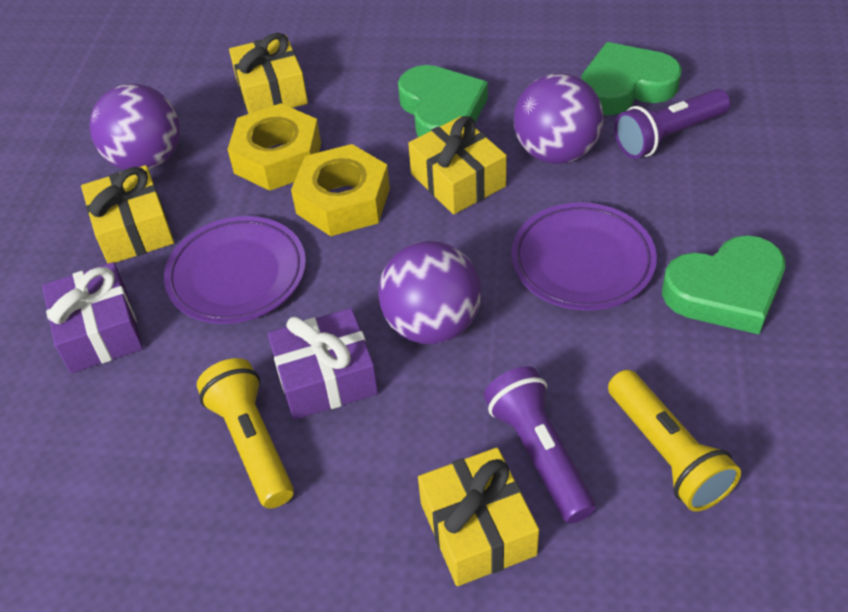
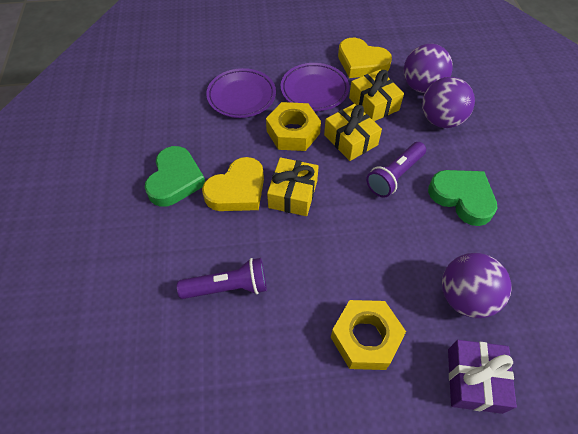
green heart: [398,65,488,137] [581,42,682,115] [662,235,785,334] = 3 -> [145,146,205,207] [428,170,497,226] = 2
purple gift: [42,262,143,373] [267,308,378,420] = 2 -> [448,340,517,414] = 1
yellow flashlight: [197,358,294,509] [608,370,741,512] = 2 -> none = 0
yellow gift: [81,165,174,263] [229,33,308,114] [408,116,507,214] [418,447,539,586] = 4 -> [267,157,319,216] [324,104,382,161] [349,70,404,121] = 3
yellow heart: none = 0 -> [202,157,264,211] [338,38,392,78] = 2

